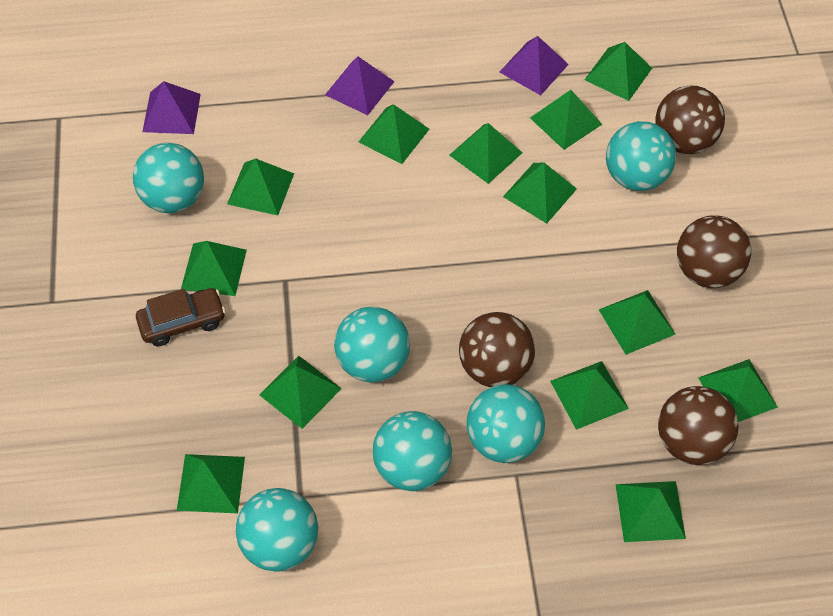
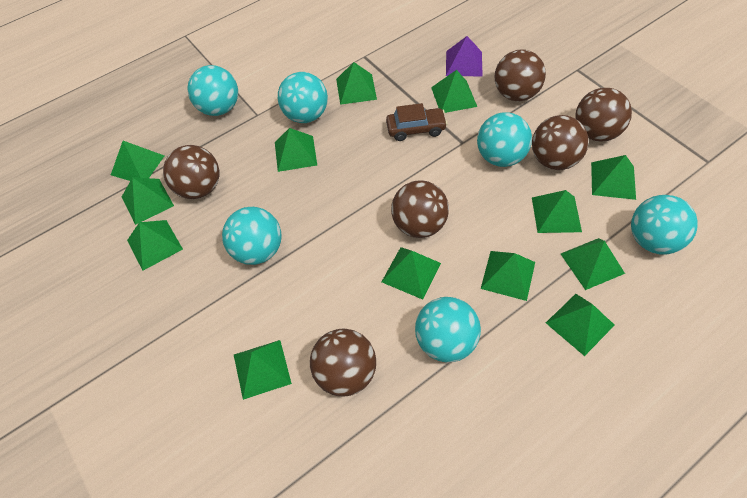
brown ball: [459,312,535,387] [655,86,725,154] [658,386,739,465] [677,215,751,288] = 4 -> [163,145,220,199] [310,329,376,396] [391,180,449,238] [494,50,546,101] [532,115,589,170] [575,88,632,142] = 6
purple pyramid: [142,81,201,134] [325,56,395,115] [500,36,569,95] = 3 -> [446,36,483,77] = 1

